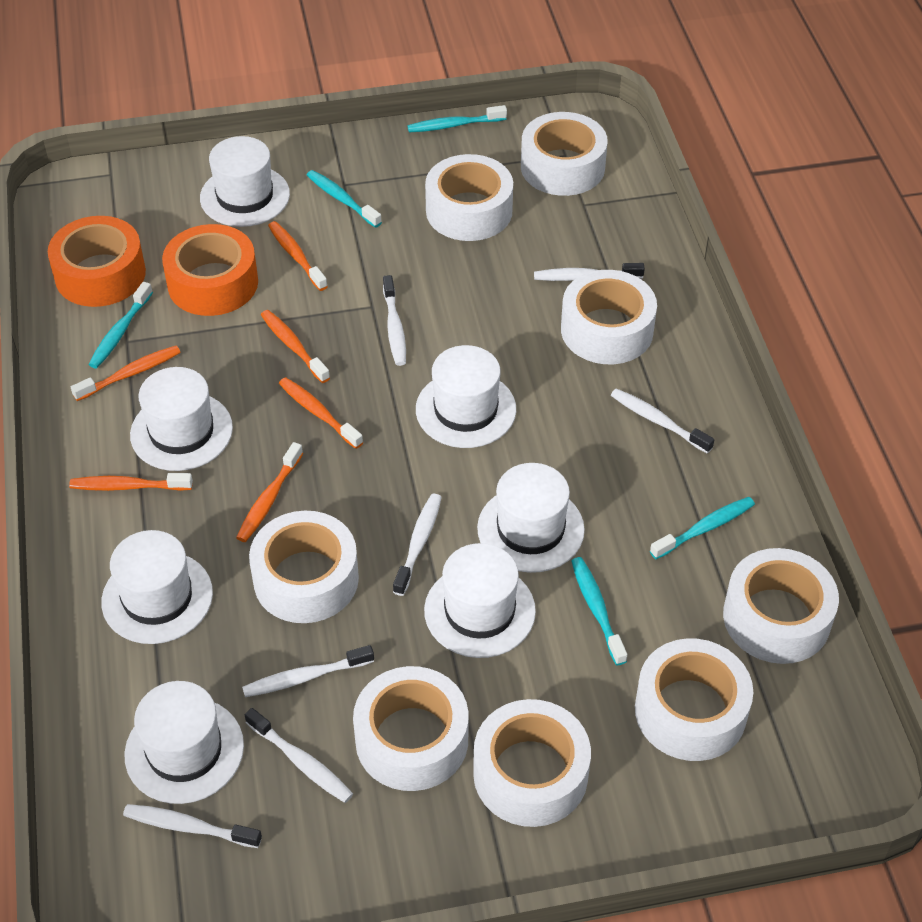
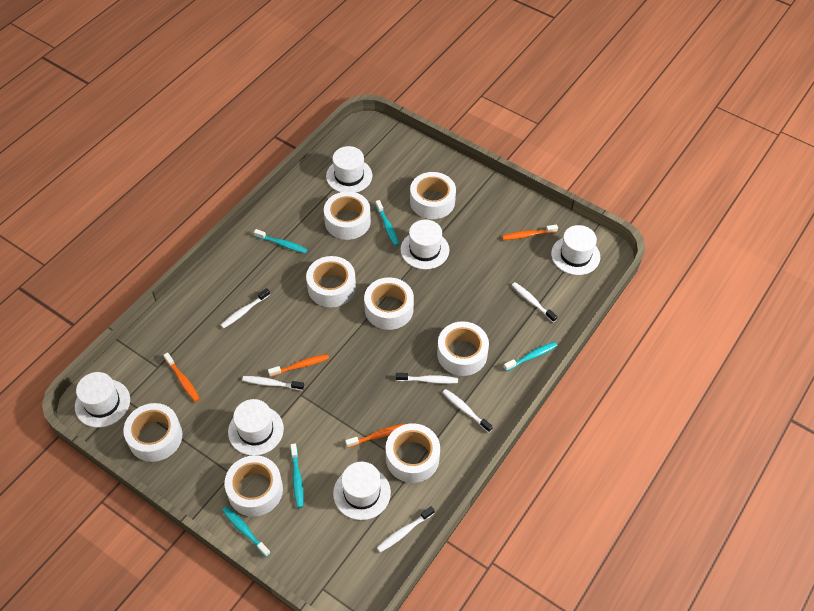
orange tape: [48,216,146,307] [162,224,258,316] = 2 -> none = 0
orange toothbrush: [69,473,193,491] [71,346,181,401] [236,442,303,542] [261,310,330,383] [268,221,328,291] [279,377,363,449] = 6 -> [164,352,200,402] [268,354,329,377] [345,423,407,448] [502,225,558,240] = 4
white hat: [101,530,213,644] [124,681,244,804] [130,367,233,471] [200,136,290,227] [416,345,516,448] [424,543,536,658] [477,463,585,573] = 7 -> [75,372,130,428] [228,399,284,456] [326,146,372,193] [333,462,391,520] [400,219,449,270] [551,225,600,275] = 6
white toothbrush: [123,804,262,848] [242,645,374,697] [245,708,353,803] [383,275,406,366] [393,494,442,596] [534,263,645,281] [611,389,714,454] = 7 -> [221,288,270,328] [242,376,304,390] [377,506,435,552] [396,373,458,384] [442,389,493,433] [512,282,558,323] = 6

